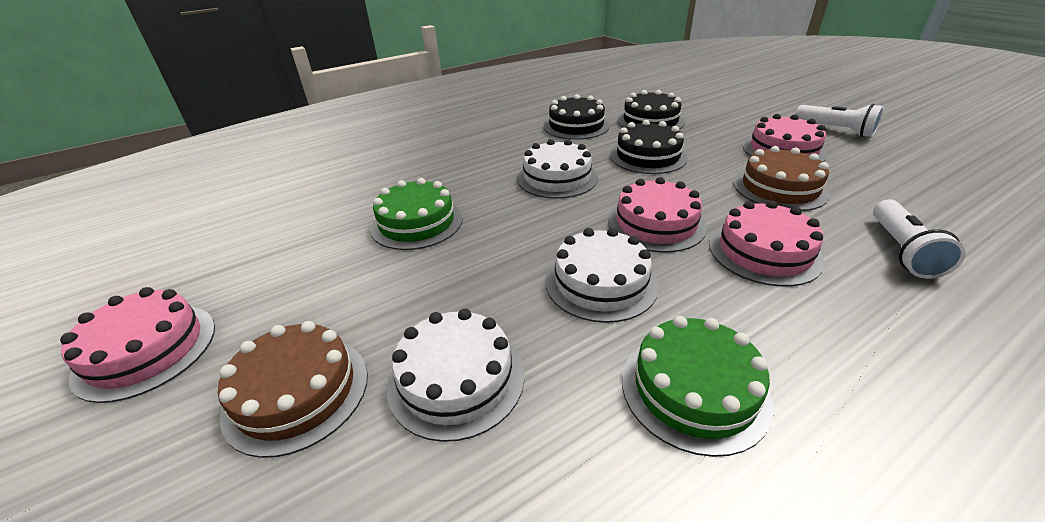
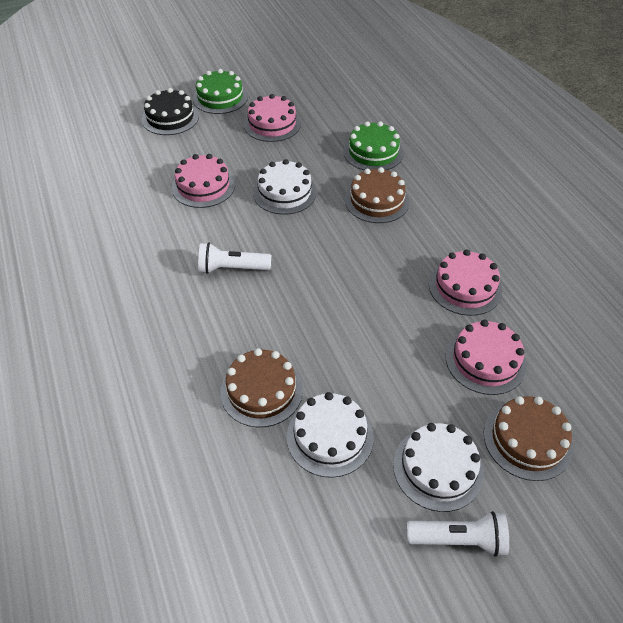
black cake: [543,94,610,140] [610,120,688,174] [617,90,685,130] = 3 -> [142,88,199,135] = 1
brown cake: [218,321,368,458] [734,146,830,211] = 2 -> [220,348,303,427] [345,167,410,223] [484,396,573,481] = 3

